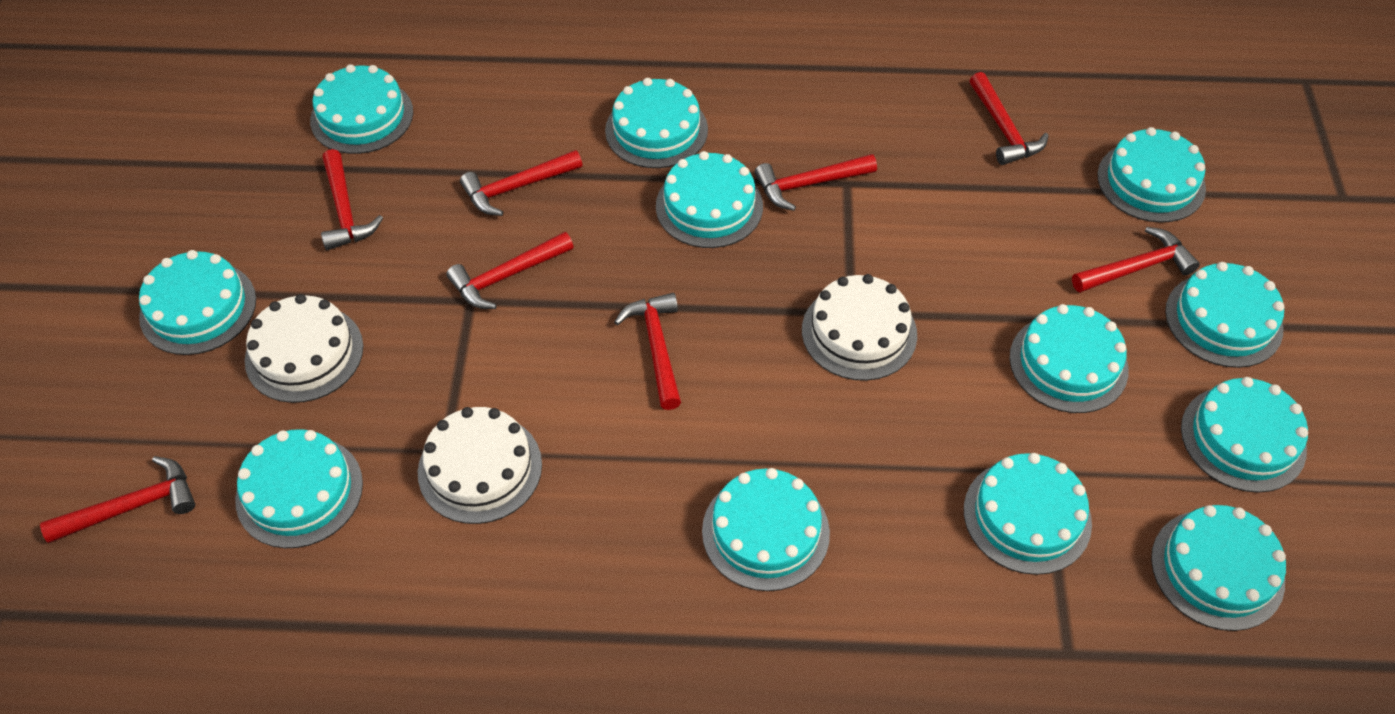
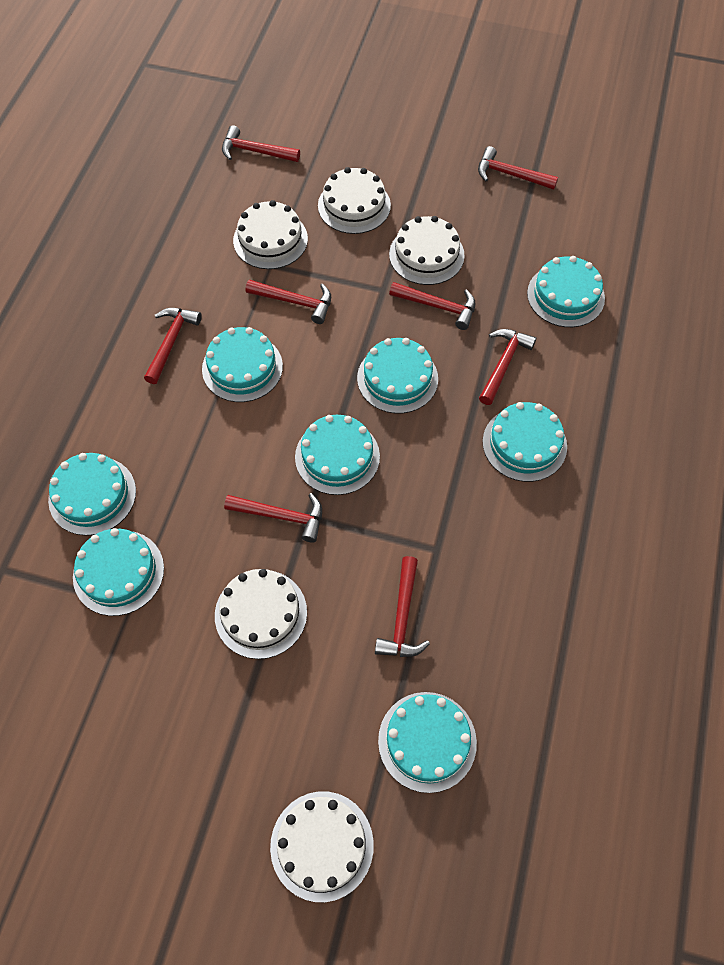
turquoise cake: [139,250,256,355] [235,429,363,548] [310,64,413,154] [605,78,708,168] [656,151,763,248] [702,468,830,591] [964,453,1092,575] [1010,304,1129,413] [1097,127,1206,223] [1151,505,1286,631] [1165,262,1284,368] [1181,377,1308,493] = 12 -> [48,453,136,536] [73,528,164,616] [202,327,283,402] [295,415,380,495] [357,338,438,414] [378,692,477,793] [483,402,567,482] [527,256,605,327] = 8
white cake: [245,294,363,403] [418,407,542,524] [802,274,917,381] = 3 -> [215,569,307,659] [233,200,308,269] [270,791,374,902] [318,167,391,234] [389,216,465,285] = 5

